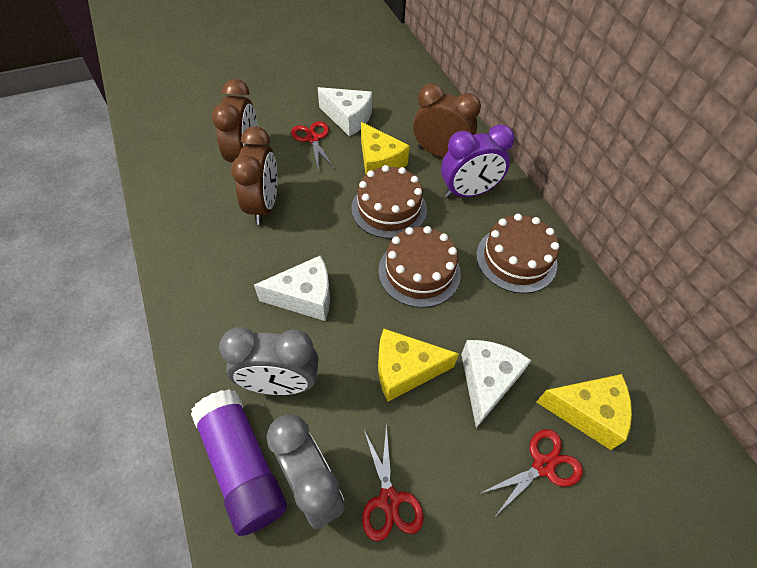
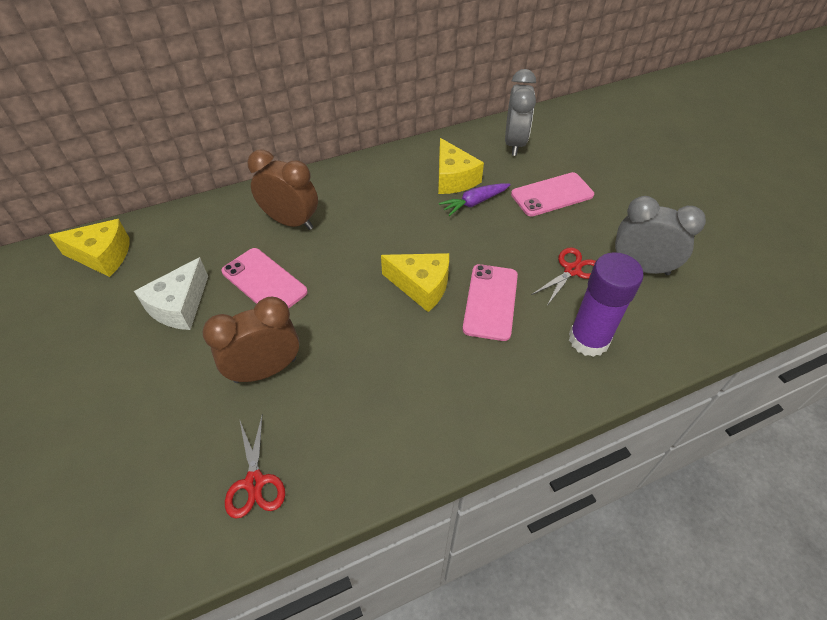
brown cake: [351,165,427,239] [378,226,461,308] [476,214,559,293] = 3 -> none = 0
brown clock: [212,79,258,163] [231,127,277,225] [413,83,481,157] = 3 -> [202,297,299,383] [247,150,318,230] = 2
pink phone: none = 0 -> [222,248,308,308] [463,264,518,341] [511,172,594,217] = 3
purple carrot: none = 0 -> [439,183,511,216] = 1
purple clock: [441,124,515,198] = 1 -> none = 0
red scissors: [291,121,335,172] [362,424,424,541] [479,429,583,515] = 3 -> [225,416,285,519] [531,247,596,306] = 2
white cheese: [254,255,330,321] [318,87,372,136] [461,340,531,428] = 3 -> [134,257,208,330] = 1

